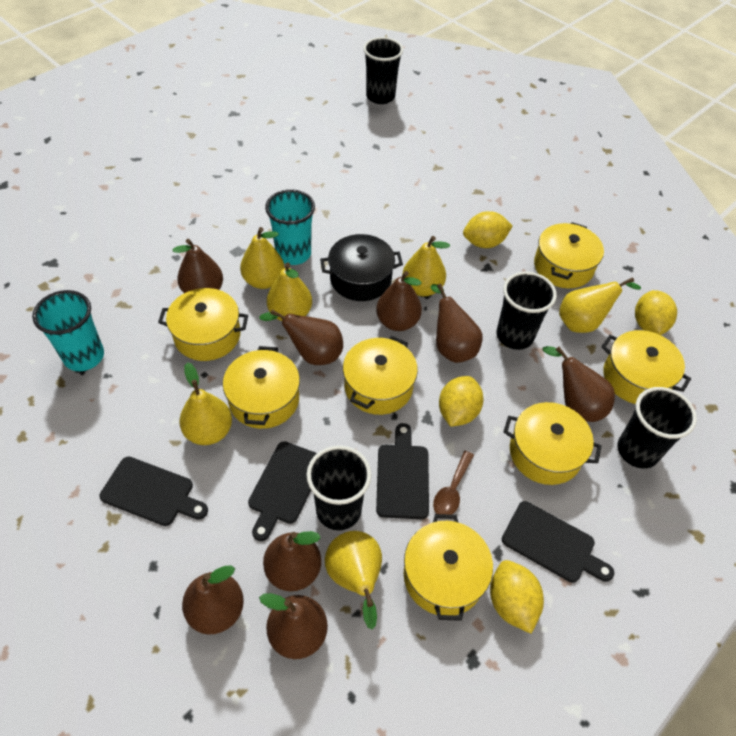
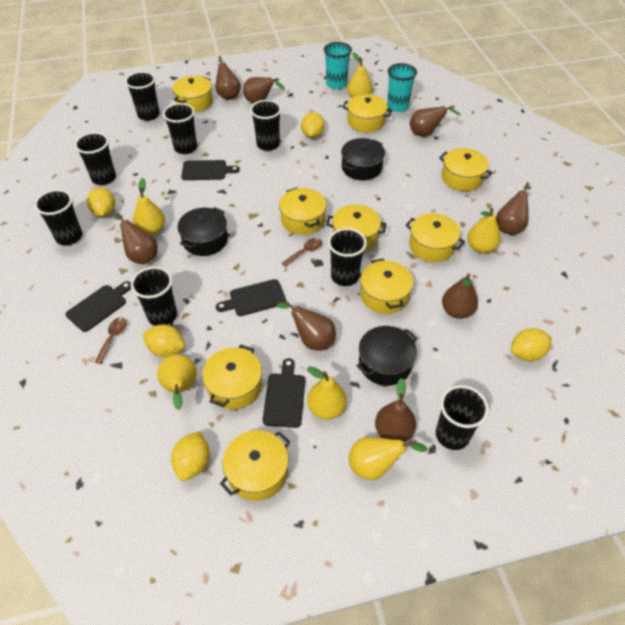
black cup: [306,445,371,530] [363,37,403,104] [496,271,557,350] [618,387,697,468] = 4 -> [34,189,82,245] [75,132,116,185] [125,71,160,121] [131,267,177,326] [163,103,197,154] [250,100,282,151] [328,228,367,286] [436,385,489,450] = 8
black pot: [320,234,403,301] = 1 -> [178,207,228,256] [341,138,385,180] [356,326,417,386] = 3
brown spoon: [433,451,474,515] = 1 -> [95,317,127,364] [282,238,322,267] = 2
yellow lemon: [439,376,483,427] [463,211,513,248] [490,560,544,634] [635,290,677,335] = 4 -> [87,188,115,217] [142,324,185,357] [171,431,210,481] [301,112,325,138] [511,328,552,361] = 5
yellow pot: [158,288,248,361] [223,346,300,429] [343,336,418,415] [404,514,493,621] [503,402,602,485] [534,222,604,288] [601,330,691,404] = 7 -> [172,76,213,112] [202,345,262,410] [220,430,290,501] [279,188,327,235] [326,205,387,252] [342,94,392,133] [360,259,414,314] [406,213,465,262] [439,148,493,191] = 9

